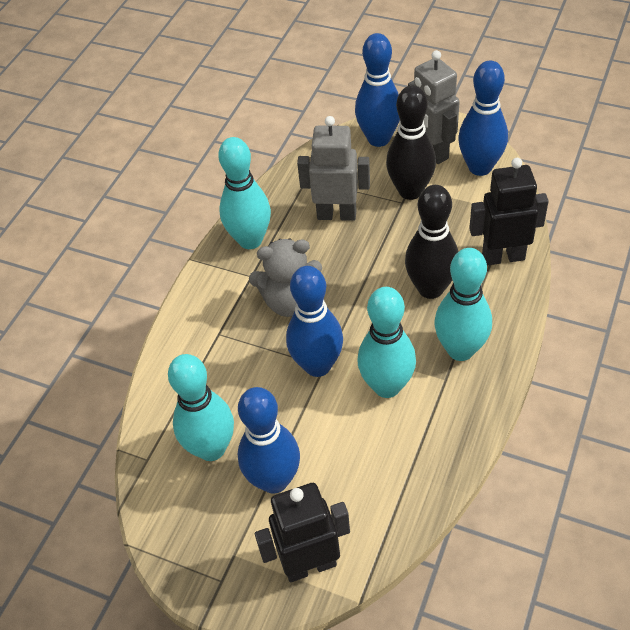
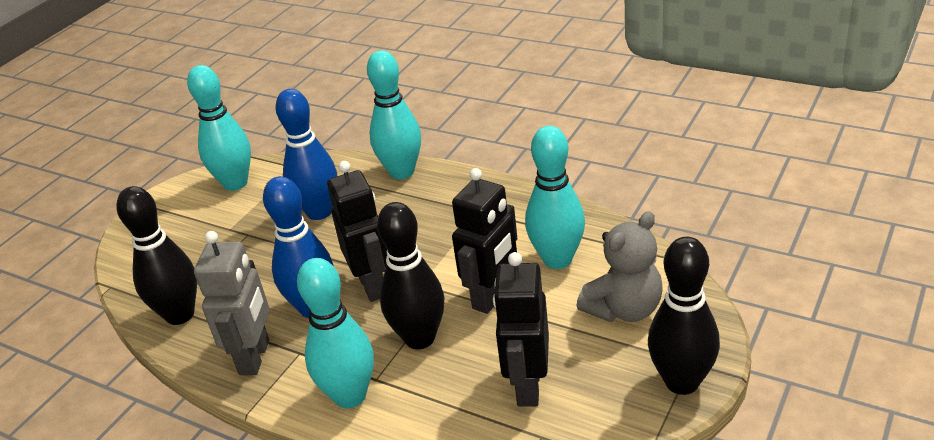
black bowling pin: [386,85,436,200] [405,185,459,299] = 2 -> [116,186,197,325] [377,202,445,349] [648,237,720,395] = 3
black robot: [255,483,350,582] [469,158,549,265] = 2 -> [327,161,387,302] [452,168,517,314] [493,252,549,406] = 3
blue bowling pin: [238,387,300,494] [286,266,343,377] [355,33,400,147] [458,61,508,176] = 4 -> [263,176,334,318] [276,89,337,220] = 2
grey robot: [297,116,370,221] [408,50,460,164] = 2 -> [194,231,270,375] = 1

